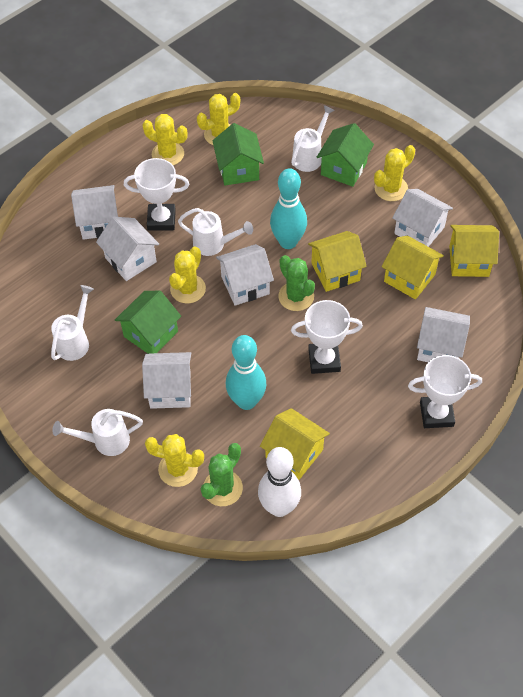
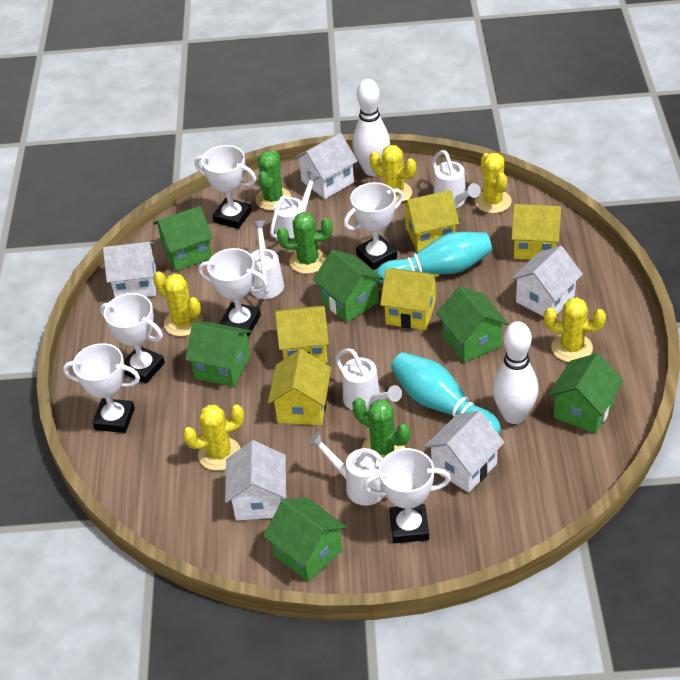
green cactus: [201,443,243,506] [278,255,315,311] = 2 -> [255,151,291,211] [277,212,333,274] [352,398,410,458] = 3
green house: [115,291,181,354] [212,123,264,185] [317,123,374,187] = 3 -> [153,206,213,271] [185,321,251,387] [263,497,347,582] [313,250,383,322] [436,286,509,363] [549,353,623,434] = 6
white bowling pin: [258,447,301,517] = 1 -> [353,79,390,176] [492,321,538,424] = 2
white house: [71,185,118,240] [96,216,159,281] [142,352,191,409] [216,244,274,306] [392,189,453,247] [417,307,470,362] = 6 -> [103,242,156,298] [225,440,286,521] [294,133,357,199] [424,411,505,493] [511,246,583,316] = 5
white trophy: [124,158,189,231] [291,300,363,374] [408,355,482,428] = 3 -> [63,343,140,433] [100,293,165,384] [195,145,256,229] [199,248,268,336] [344,182,404,270] [363,448,451,543] = 6
white watering can: [51,285,94,361] [52,409,143,456] [178,208,253,256] [291,105,335,172] = 4 -> [250,220,284,299] [270,172,320,241] [308,432,384,506] [335,348,402,411] [432,150,481,208] = 5
yellow house: [260,408,330,480] [308,231,367,292] [382,235,444,299] [449,225,499,277] = 4 -> [268,349,331,425] [275,305,329,363] [380,268,439,330] [401,190,459,252] [511,204,561,260] = 5

